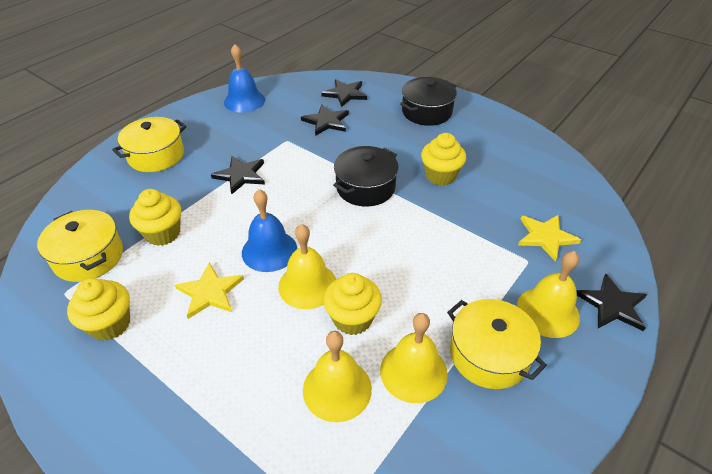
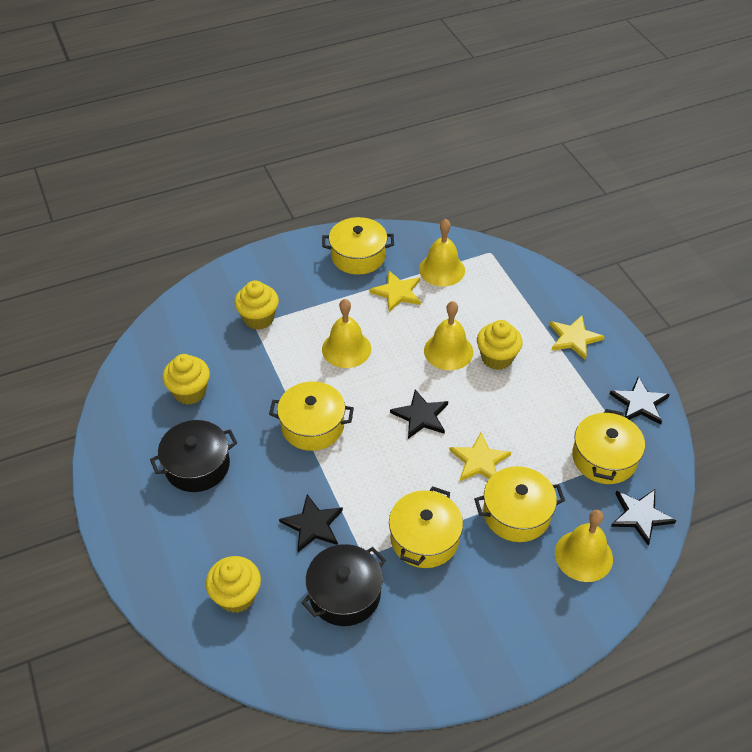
blue bell: [224,44,265,113] [242,189,297,272] = 2 -> none = 0
yellow pot: [37,210,123,282] [112,117,186,172] [447,299,547,389] = 3 -> [269,381,354,451] [322,217,394,275] [389,486,463,568] [474,466,565,542] [572,409,645,484] = 5
yellow star: [175,262,244,319] [518,215,581,262] = 2 -> [369,271,421,312] [449,432,511,481] [550,316,605,360] = 3

